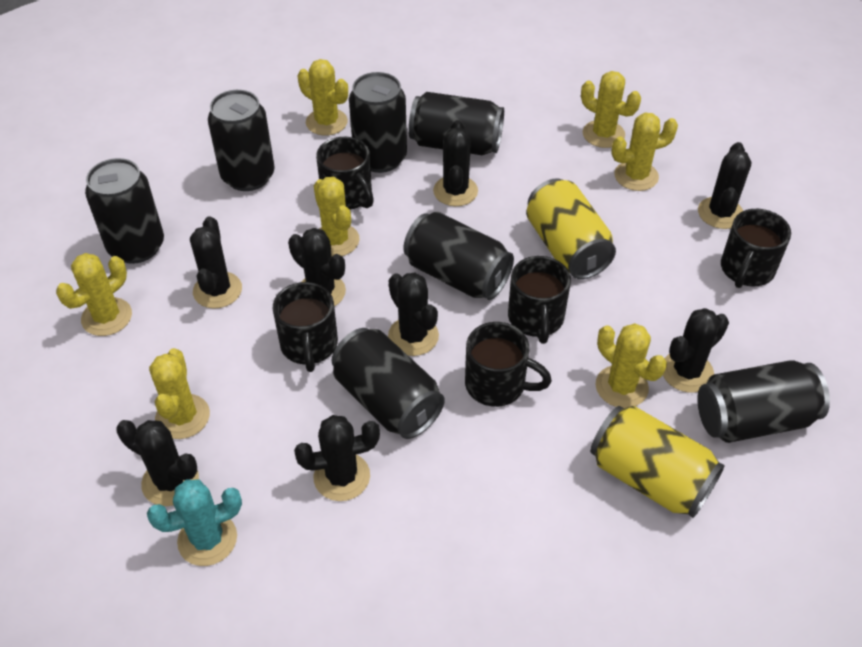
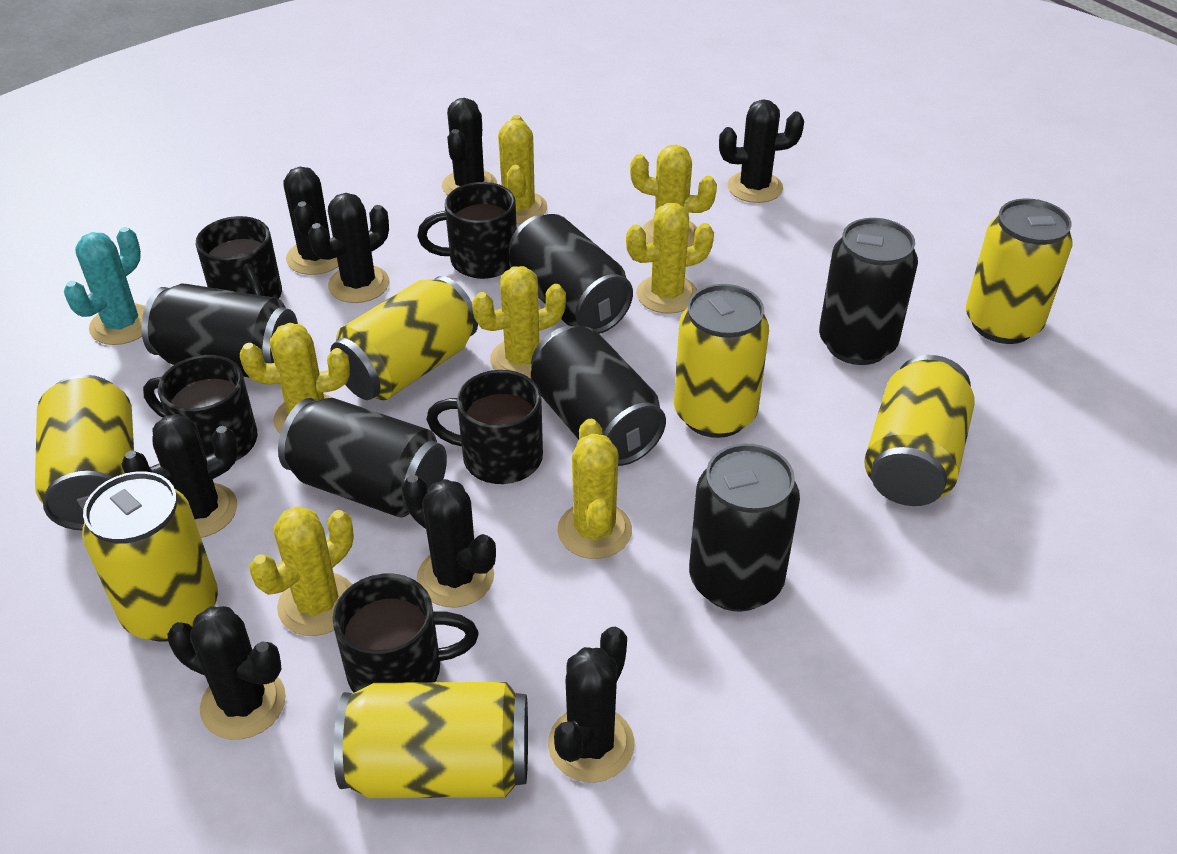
black can: [85,158,164,264] [208,90,275,191] [332,328,445,439] [349,72,407,173] [403,212,514,300] [409,92,504,155] [697,360,830,443] = 7 -> [141,284,298,378] [278,398,447,517] [509,214,633,334] [531,326,666,466] [689,444,800,612] [819,218,918,365] = 6
yellow can: [526,178,616,279] [590,406,725,518] = 2 -> [35,375,134,530] [82,471,218,641] [330,276,478,400] [334,682,528,798] [674,284,769,438] [864,355,975,506] [966,199,1072,344] = 7

